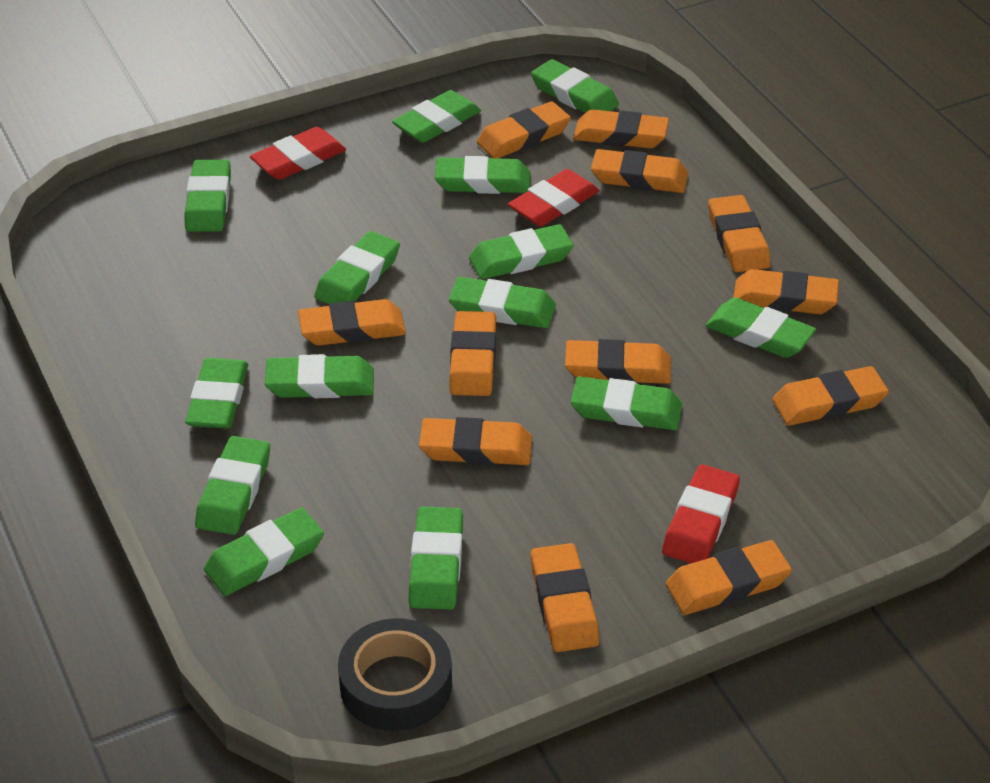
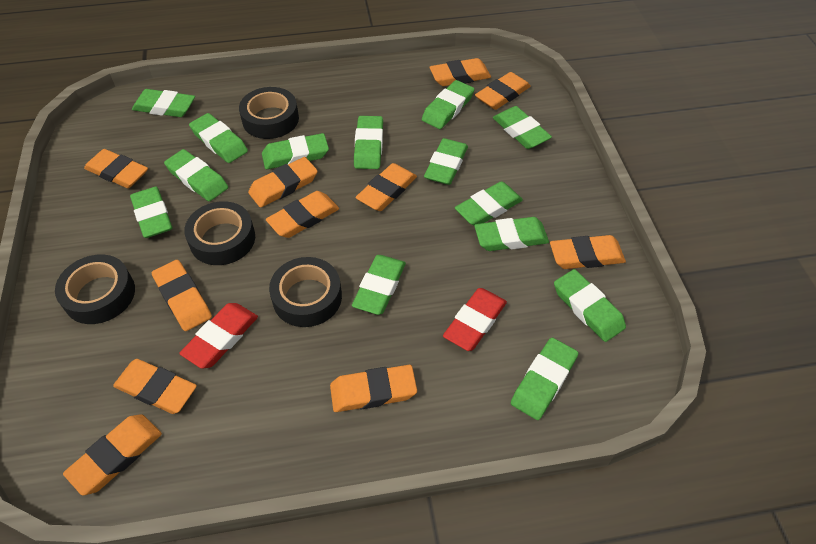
black tape: [338,618,452,731] = 1 -> [55,254,135,324] [184,201,255,265] [239,87,299,139] [269,257,342,327] = 4
orange eraser: [298,299,406,346] [419,417,532,465] [449,311,496,396] [477,101,571,159] [530,543,599,652] [565,339,671,384] [573,109,669,148] [591,149,688,193] [666,540,792,615] [708,195,771,272] [733,269,839,314] [773,366,889,426] = 12 -> [63,414,162,495] [84,149,148,188] [113,359,197,414] [152,260,212,331] [248,157,318,208] [266,191,339,238] [330,365,417,412] [356,163,417,211] [430,58,491,86] [475,72,531,110] [550,235,626,269] = 11
red eraser: [250,127,346,180] [508,169,599,227] [662,464,740,563] = 3 -> [179,303,258,369] [443,288,507,351] = 2

